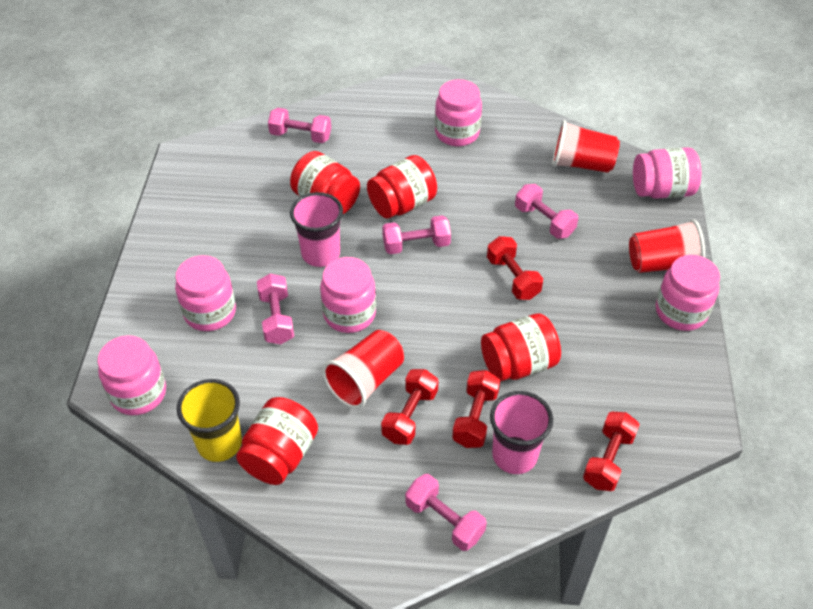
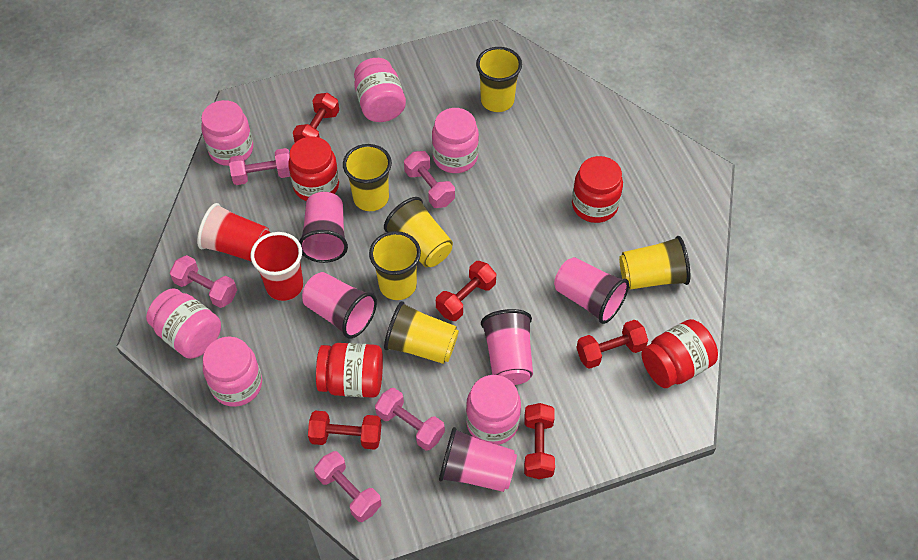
pink cup: [290,192,343,267] [490,391,553,474] = 2 -> [299,192,348,263] [302,272,377,339] [439,427,517,492] [481,309,533,385] [554,257,629,324] = 5
red cup: [322,330,404,409] [552,120,620,173] [629,219,705,273] = 3 -> [197,203,270,262] [251,232,303,301] = 2
red dumbbell: [381,369,438,445] [452,370,500,448] [487,236,543,300] [583,412,640,491] = 4 -> [293,93,339,142] [308,411,381,450] [436,261,496,321] [524,403,555,479] [576,320,648,369] = 5
yellow cup: [177,379,242,462] = 1 -> [343,144,392,211] [369,231,421,300] [384,197,453,267] [384,301,459,364] [476,47,522,112] [619,236,690,290] = 6

